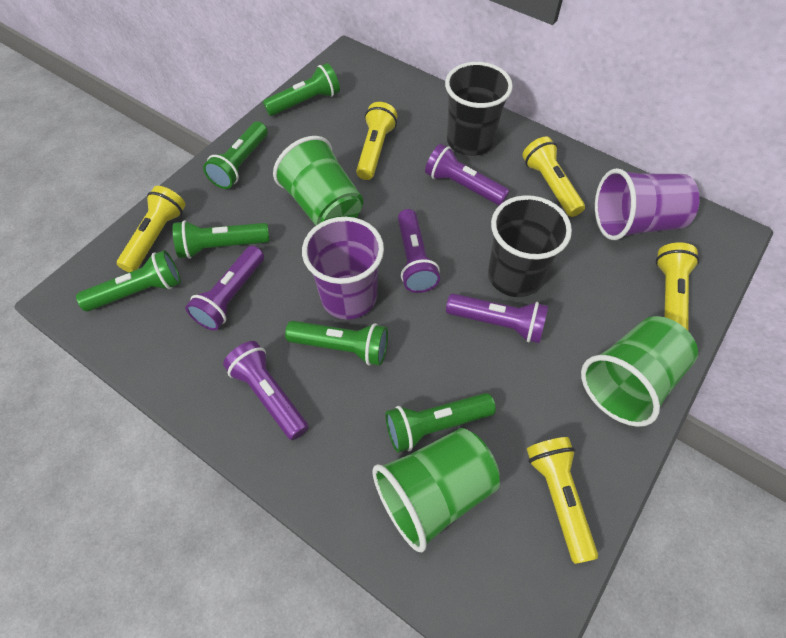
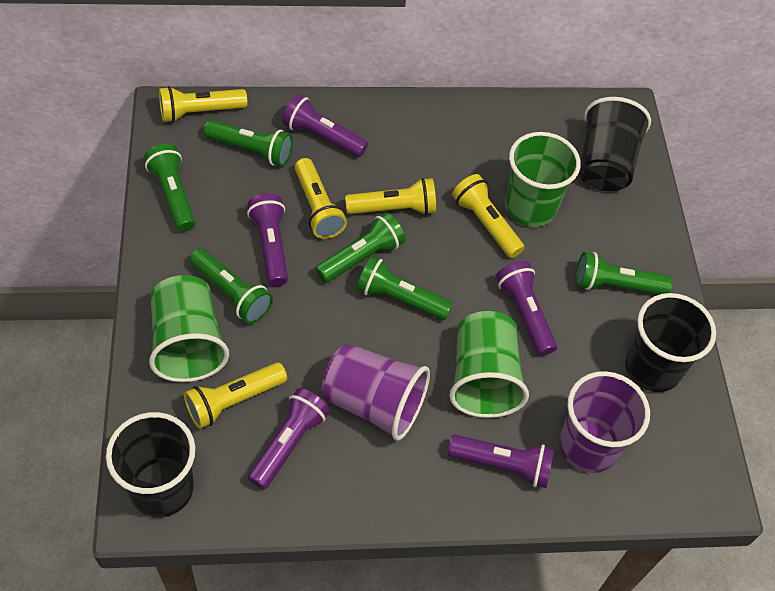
black cup: [445,62,513,156] [488,195,572,297] = 2 -> [106,412,195,518] [579,97,651,191] [625,293,716,392] = 3

